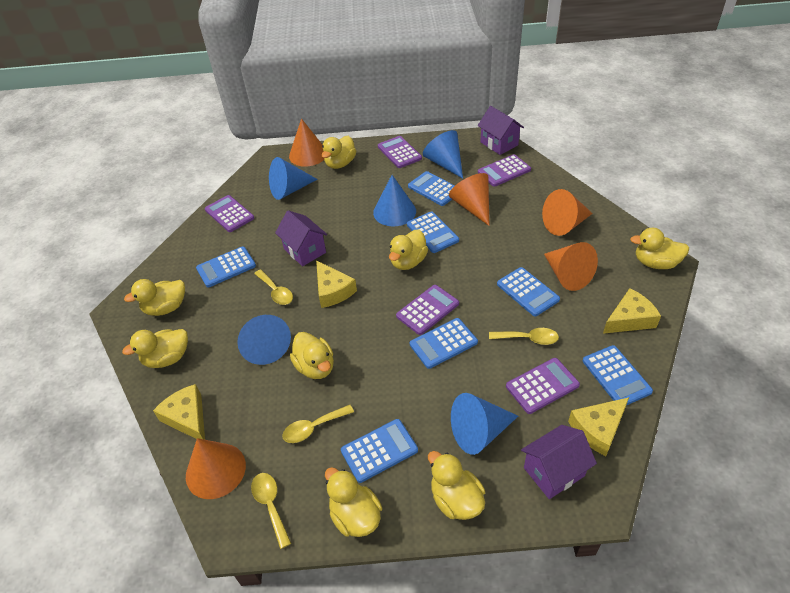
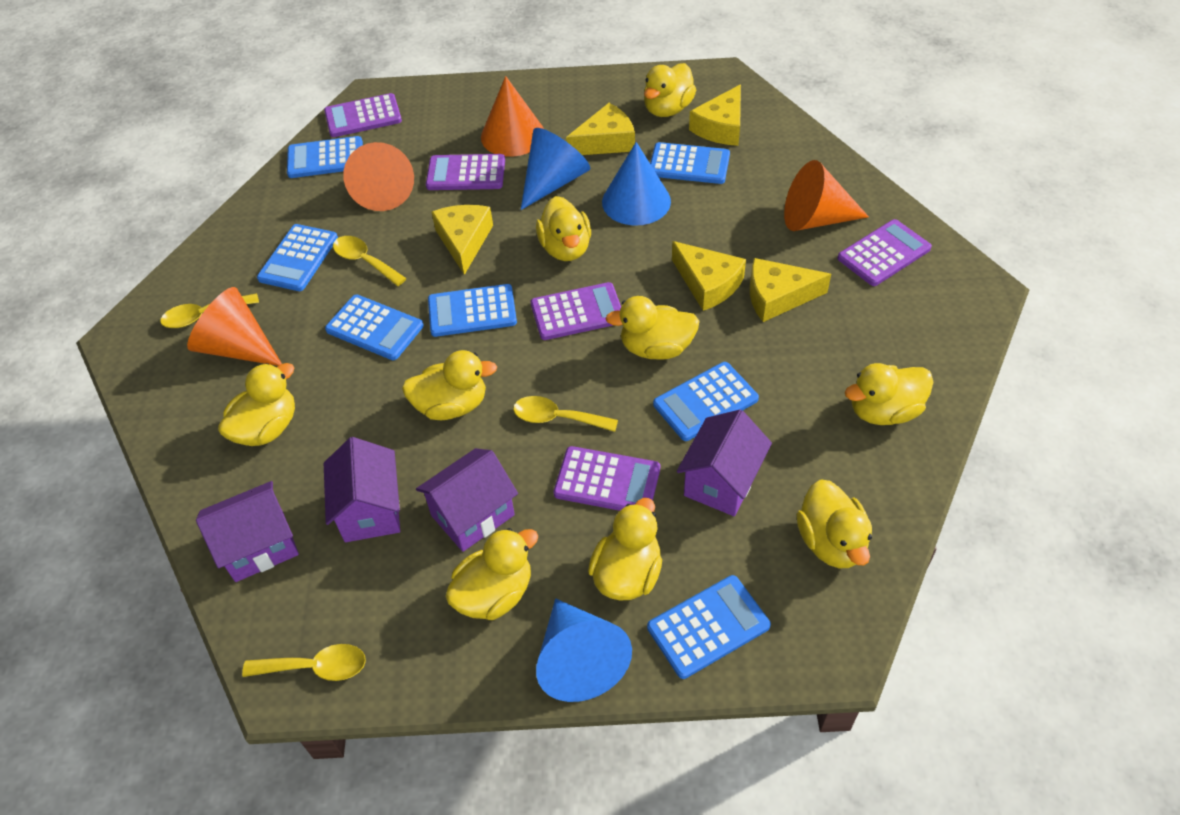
blue cone: [237,315,291,365] [269,157,318,200] [373,175,416,226] [423,130,463,179] [451,393,518,455] = 5 -> [521,128,590,210] [536,598,632,702] [602,142,671,226] = 3
orange cone: [186,438,246,499] [289,118,324,167] [449,173,489,226] [542,189,593,236] [544,242,598,291] = 5 -> [187,287,282,366] [343,142,414,211] [481,76,544,157] [784,160,869,231] = 4
purple house: [275,210,328,266] [478,106,524,155] [521,425,597,499] = 3 -> [196,481,299,582] [324,437,400,542] [416,448,518,552] [677,410,772,516] = 4
yellow cheese: [153,384,205,440] [316,260,357,308] [568,397,629,456] [603,288,661,334] = 4 -> [432,205,493,275] [566,103,635,155] [672,241,746,311] [689,84,741,146] [750,258,831,322] = 5
yellow duck: [122,329,188,368] [124,279,185,316] [290,332,334,379] [322,136,356,169] [325,467,382,537] [389,230,428,270] [428,451,485,520] [630,228,689,269] = 8 -> [218,363,295,446] [402,350,497,420] [445,528,538,620] [536,196,591,261] [588,498,662,600] [606,296,700,359] [644,63,696,117] [796,479,872,569] [845,363,933,425] = 9

